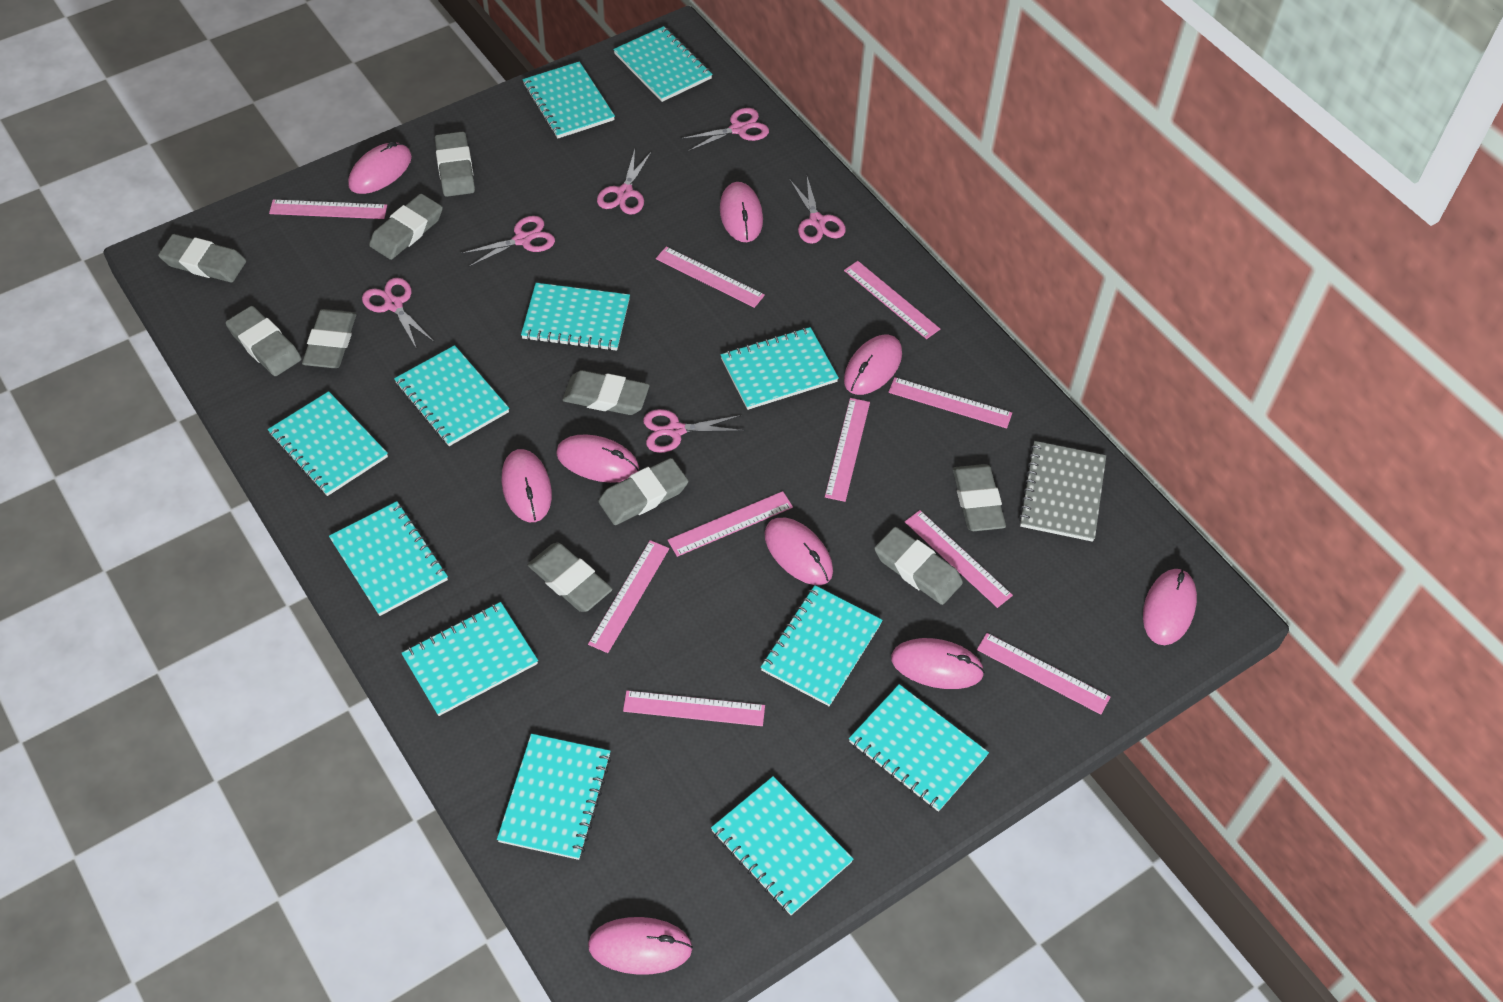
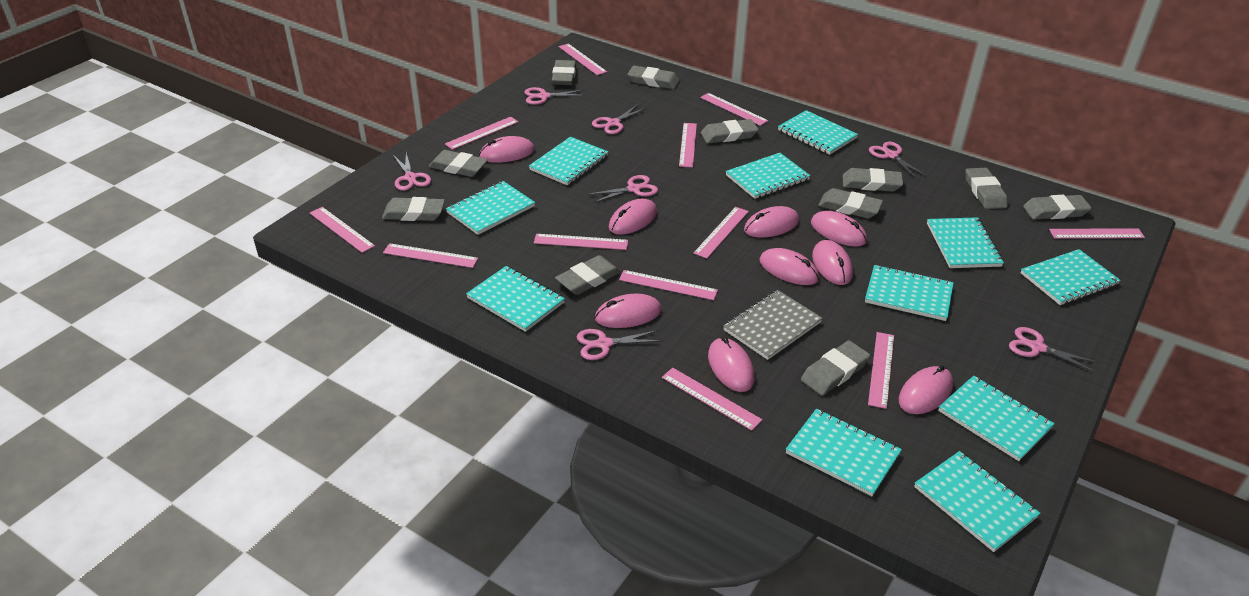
grey eraser: [158,234,246,282] [226,306,301,376] [302,309,356,368] [369,194,443,260] [435,131,475,197] [528,543,613,612] [562,370,650,415] [598,458,688,525] [874,527,963,605] [953,464,1006,531] = 10 -> [382,197,445,221] [428,150,488,177] [551,60,576,85] [555,255,621,295] [628,66,680,89] [701,119,758,144] [801,341,870,395] [818,188,883,218] [842,168,903,192] [965,168,1008,209] [1023,195,1091,220] = 11
pink ruler: [269,200,387,219] [588,540,669,653] [623,691,765,726] [656,246,765,308] [668,491,793,557] [825,398,870,502] [844,261,940,339] [888,377,1012,428] [905,510,1013,608] [977,633,1110,715] = 10 -> [310,207,375,253] [383,243,478,268] [445,117,519,150] [534,234,628,250] [559,43,607,75] [619,270,718,300] [662,368,762,431] [679,123,697,168] [693,207,749,259] [700,93,768,126] [868,332,894,409] [1049,228,1145,239] = 12
pink scissors: [362,278,434,348] [460,216,555,267] [597,149,652,215] [643,409,745,453] [680,108,769,151] [789,177,846,244] = 6 -> [393,152,431,191] [524,87,586,105] [577,329,661,360] [587,175,658,203] [592,104,647,134] [869,142,927,178] [1009,327,1099,372] = 7
turquoise notebook: [268,391,388,496] [329,501,448,616] [394,345,509,446] [401,602,538,716] [497,734,611,860] [521,283,630,351] [523,61,615,139] [613,26,712,102] [711,776,854,915] [721,327,839,410] [761,585,883,706] [849,684,989,812] = 12 -> [446,181,535,235] [466,266,565,332] [529,137,608,185] [726,153,811,199] [778,110,858,155] [786,409,902,496] [865,265,954,321] [914,451,1040,552] [927,217,1004,268] [938,376,1055,461] [1021,249,1121,305] = 11

